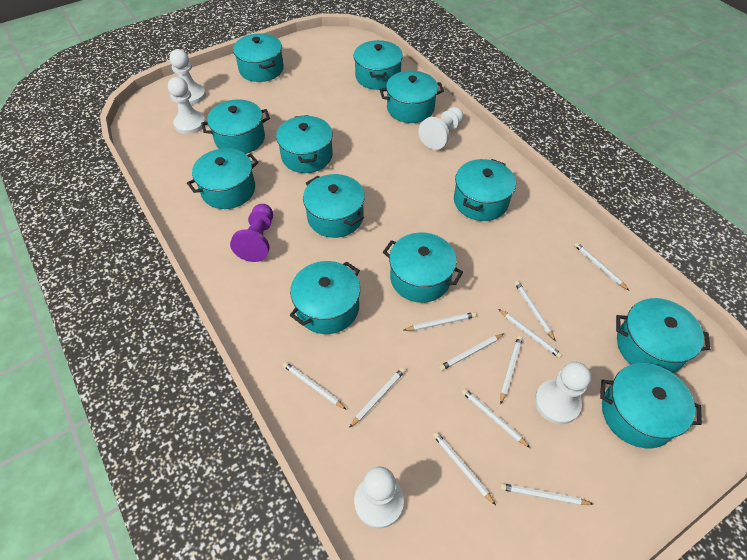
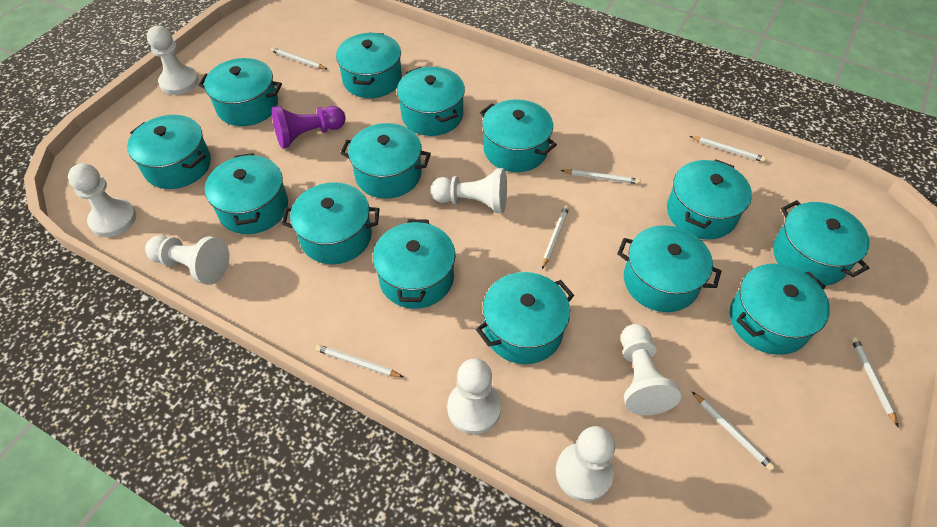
turquoise pot: [187,148,259,209] [201,99,270,154] [233,33,284,82] [276,115,333,173] [290,261,360,334] [303,174,365,238] [354,40,403,90] [380,71,444,123] [383,233,463,303] [454,159,516,221] [600,363,702,448] [616,298,710,373] = 12 -> [127,115,211,189] [198,58,282,126] [205,153,288,234] [282,182,379,264] [336,32,402,98] [340,123,431,199] [373,219,455,309] [397,67,465,136] [476,272,574,364] [480,99,557,172] [617,225,721,312] [667,159,752,239] [730,264,830,355] [773,200,870,286] = 14
white pawn: [168,77,206,134] [169,49,206,105] [354,466,404,528] [418,107,464,150] [535,362,591,424] = 5 -> [68,163,136,237] [145,235,229,285] [147,25,199,95] [430,168,507,213] [447,358,501,434] [556,426,615,502] [621,324,681,415] = 7
white pencil: [283,362,347,410] [349,368,405,428] [404,312,476,331] [433,432,496,505] [439,334,504,371] [462,389,530,448] [499,309,563,358] [500,336,523,405] [500,483,593,505] [514,281,556,341] [574,242,629,290] = 11 -> [271,47,327,69] [316,345,403,377] [542,205,569,269] [561,169,640,184] [690,136,766,162] [692,392,775,471] [851,337,898,427] = 7

